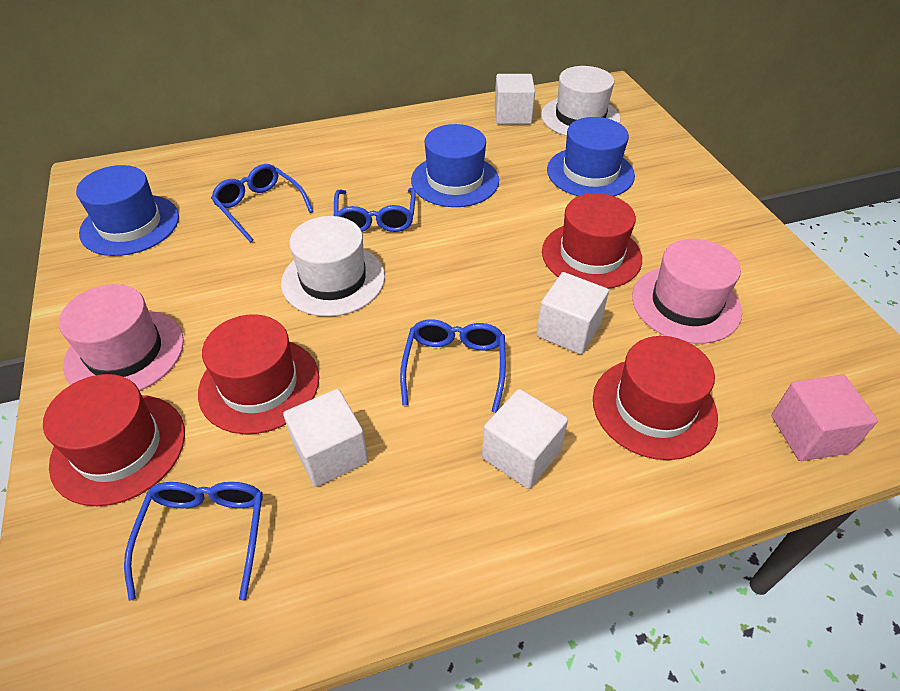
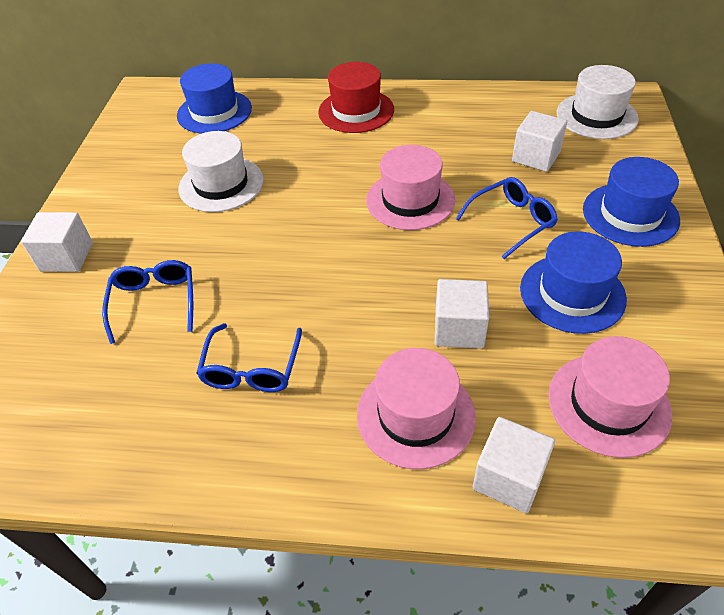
blue glasses: [124,482,263,601] [211,164,314,242] [334,188,416,232] [400,319,506,413] = 4 -> [102,260,193,344] [196,323,302,392] [456,177,558,259] = 3
pink cube: [771,375,878,461] = 1 -> none = 0
pink hat: [59,284,184,391] [632,239,742,343] = 2 -> [357,348,476,469] [366,145,455,230] [548,336,672,458] = 3
red hat: [43,374,185,506] [198,314,319,434] [542,193,642,289] [593,336,718,460] = 4 -> [318,62,394,133] = 1

